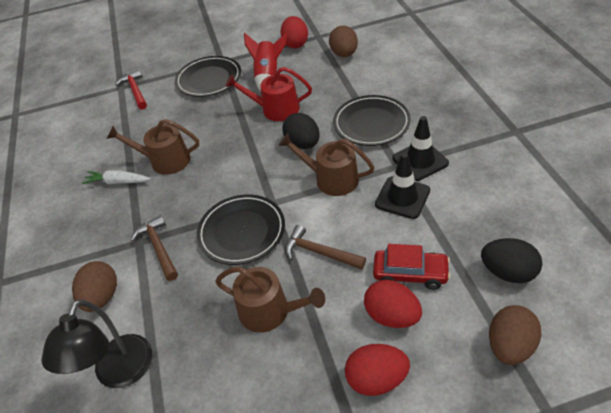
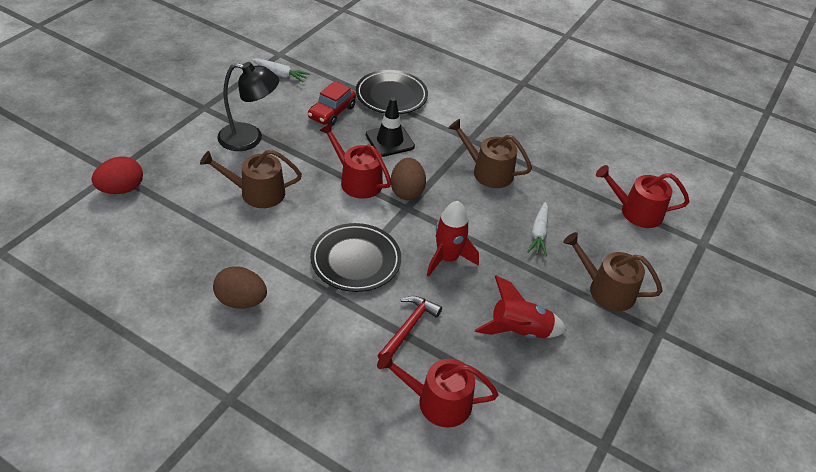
black egg: [283,113,320,149] [481,238,542,283] = 2 -> none = 0
black plate: [175,56,241,97] [197,194,285,265] [333,95,411,146] = 3 -> [310,223,401,292] [356,70,428,114] = 2
black traffic cone: [375,153,430,219] [392,116,449,181] = 2 -> [366,97,415,157] = 1
brown egg: [72,261,117,312] [329,26,358,57] [489,305,541,365] = 3 -> [213,266,267,309] [391,158,426,200] = 2
brown hammer: [130,215,178,281] [285,225,366,270] = 2 -> none = 0
red egg: [280,16,308,48] [345,344,410,396] [364,280,422,328] = 3 -> [92,157,143,194] = 1
red rocket: [244,33,287,92] = 1 -> [427,201,479,277] [475,276,567,339] = 2
red watering can: [226,67,312,121] = 1 -> [319,123,392,199] [377,352,498,427] [596,165,689,228] = 3
white carrot: [82,170,151,184] = 1 -> [252,58,310,82] [528,202,548,256] = 2

